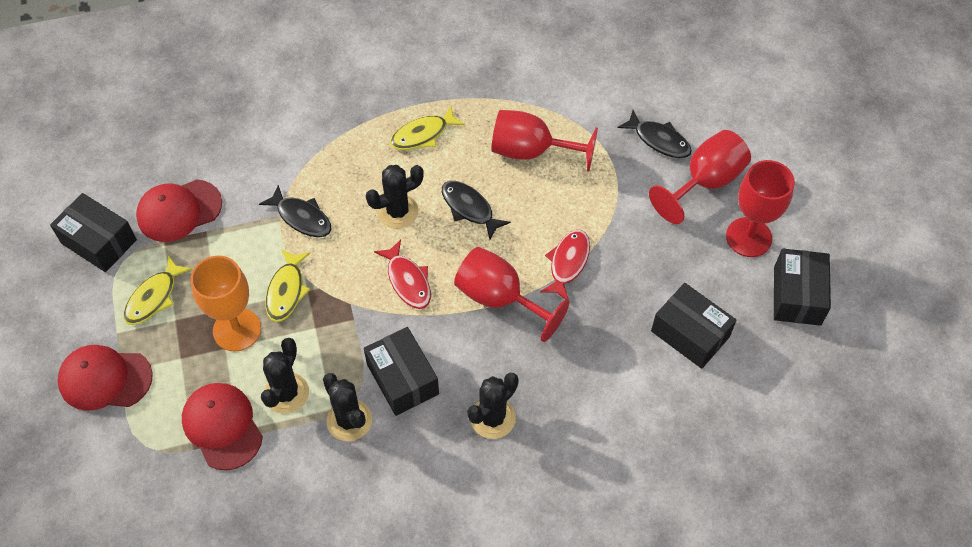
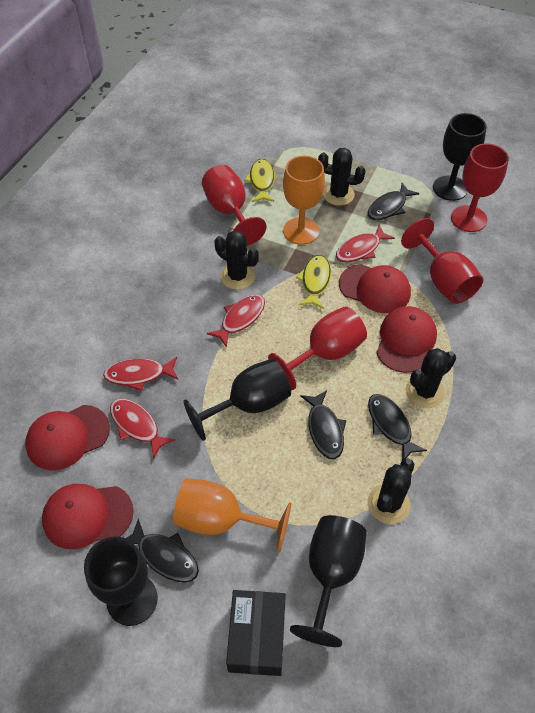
black box: [50,193,137,272] [364,327,439,416] [651,283,737,369] [774,249,831,326] = 4 -> [226,590,286,676] = 1
black fish: [259,185,331,237] [442,181,511,240] [617,110,692,158] = 3 -> [125,519,199,583] [300,390,346,459] [368,183,419,220] [368,394,427,460] = 4
black goblet: none = 0 -> [84,537,158,626] [183,359,291,441] [290,515,367,647] [433,113,487,201] = 4
orange goblet: [191,256,261,352] = 1 -> [173,478,292,552] [283,156,325,245] = 2
red cap: [57,345,153,411] [136,179,222,242] [182,383,263,470] = 3 -> [25,405,110,470] [42,484,134,549] [339,264,411,313] [376,306,437,373] = 4
red fish: [374,239,431,309] [540,230,590,301] = 2 -> [103,357,178,391] [110,399,175,459] [207,295,265,348] [336,225,395,262] = 4
yellow fish: [123,255,192,325] [265,249,310,322] [390,106,465,150] = 3 -> [244,159,275,202] [296,255,331,309] = 2

